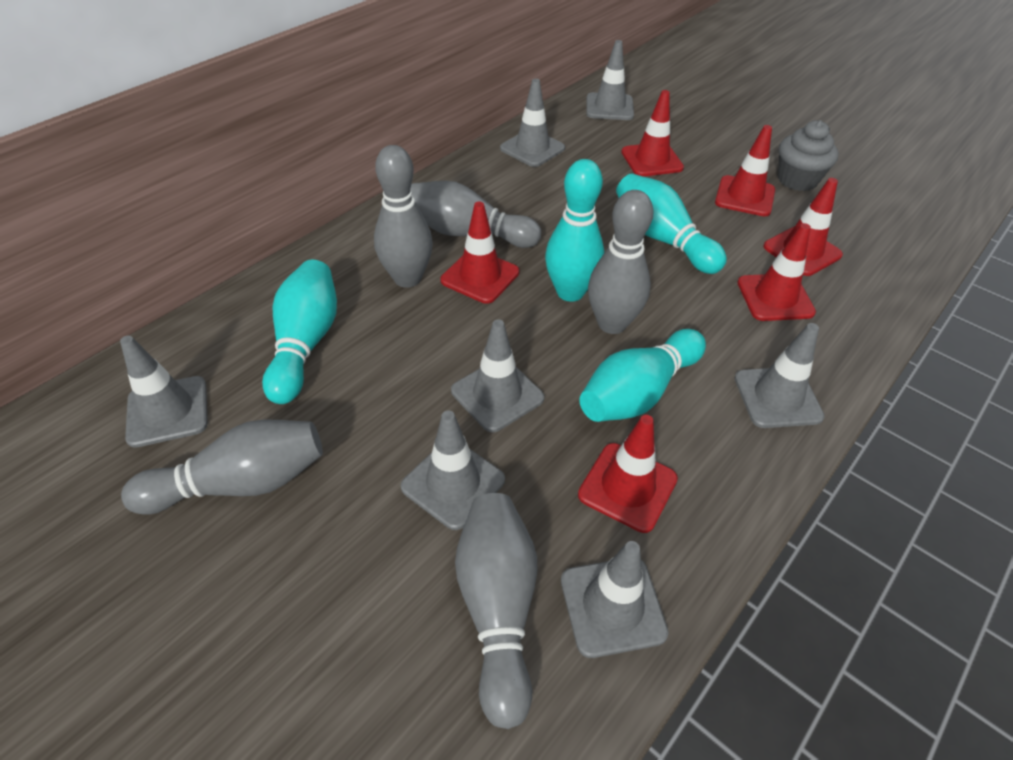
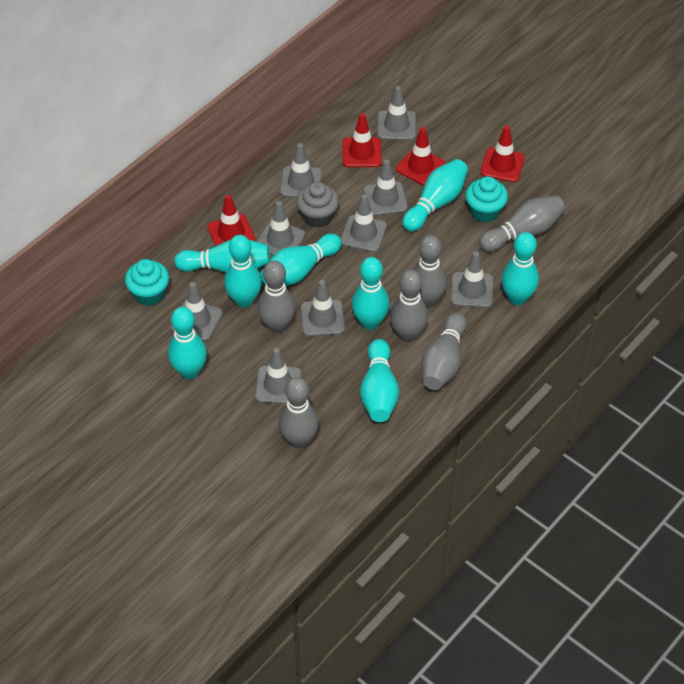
grey bowling pin: [121,420,323,514] [374,145,433,288] [411,181,541,248] [455,493,537,729] [588,190,654,334] = 5 -> [258,261,295,333] [279,377,319,449] [390,270,428,342] [413,235,447,308] [421,312,467,390] [479,195,565,252] = 6
grey traffic cone: [120,336,208,448] [401,410,505,530] [451,319,544,432] [500,79,565,167] [561,541,669,658] [586,40,634,120] [734,323,825,428] = 7 -> [171,282,223,341] [255,348,301,404] [257,201,305,255] [280,143,322,198] [301,280,345,336] [341,195,387,252] [364,160,408,216] [377,86,416,140] [451,252,493,308] = 9
red traffic cone: [441,201,519,304] [578,415,678,533] [621,90,684,177] [715,125,775,216] [737,223,816,321] [763,178,843,276] = 6 -> [207,195,255,246] [342,113,381,167] [396,127,446,186] [480,126,525,182] = 4
turquoise bowling pin: [262,260,337,404] [545,159,604,302] [580,329,706,422] [616,173,727,274] = 4 -> [168,307,207,379] [174,240,270,272] [224,235,262,308] [260,234,342,286] [352,257,390,330] [360,339,399,422] [402,159,468,232] [501,232,539,305] = 8
turquoise cupcake: none = 0 -> [125,259,169,306] [465,176,508,222] = 2

